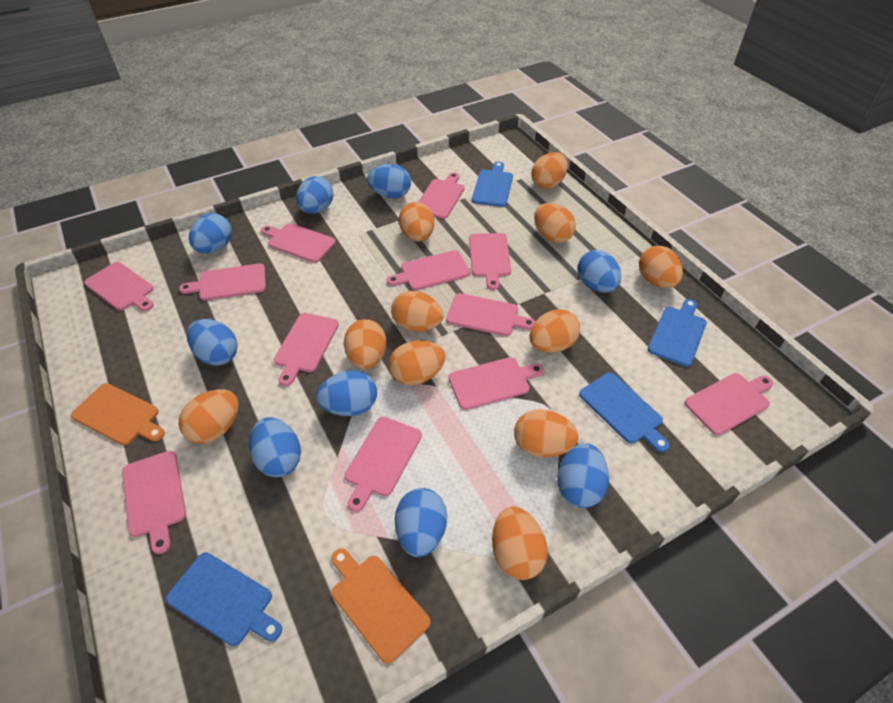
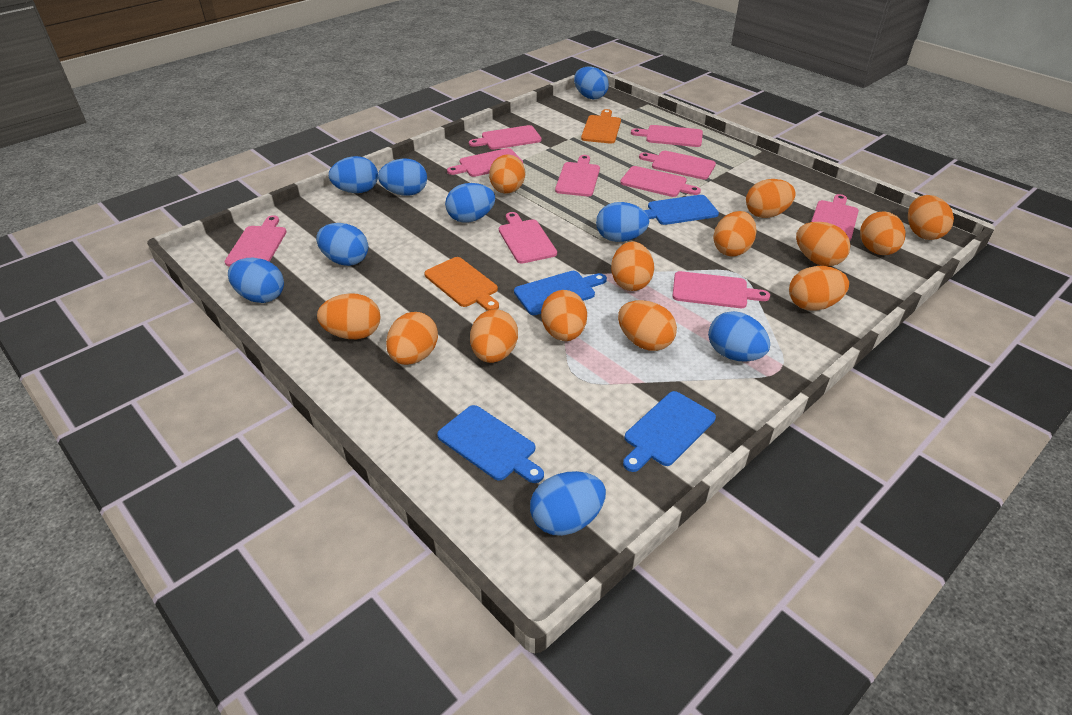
orange egg: [178,389,239,444] [344,319,386,369] [389,340,446,386] [391,291,443,332] [399,202,434,242] [492,506,548,580] [514,409,579,458] [529,309,580,353] [531,152,568,189] [534,203,576,243] [639,246,683,288] = 11 -> [317,293,381,339] [386,312,438,365] [470,309,518,363] [489,154,525,194] [541,290,587,341] [611,241,654,291] [618,300,677,351] [713,211,757,257] [746,179,795,218] [789,266,849,311] [796,222,851,266] [860,211,906,255] [908,195,954,240] = 13
pink cutting board: [84,262,154,311] [122,451,186,554] [179,263,266,301] [261,223,336,263] [274,313,339,386] [345,417,422,512] [387,250,470,290] [418,172,464,219] [446,293,535,336] [448,357,544,410] [469,233,511,290] [684,373,773,435] = 12 -> [225,215,287,266] [447,148,523,177] [469,125,542,150] [499,212,557,264] [555,155,600,196] [620,166,701,197] [631,125,703,147] [639,151,716,180] [672,271,770,308] [811,194,859,241] = 10

